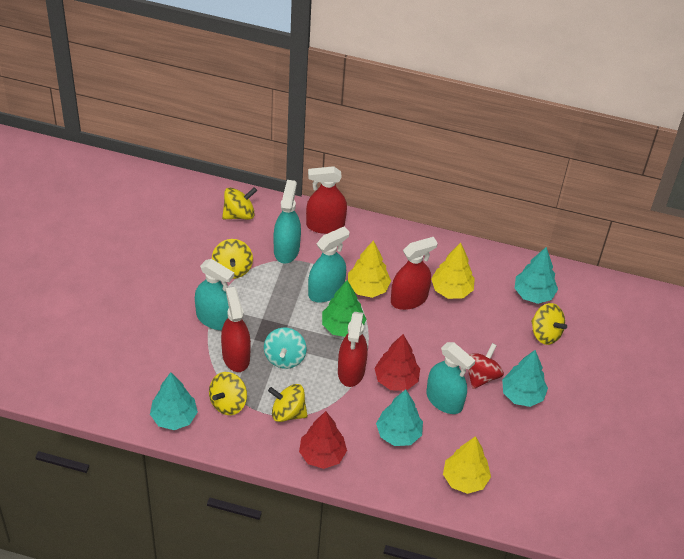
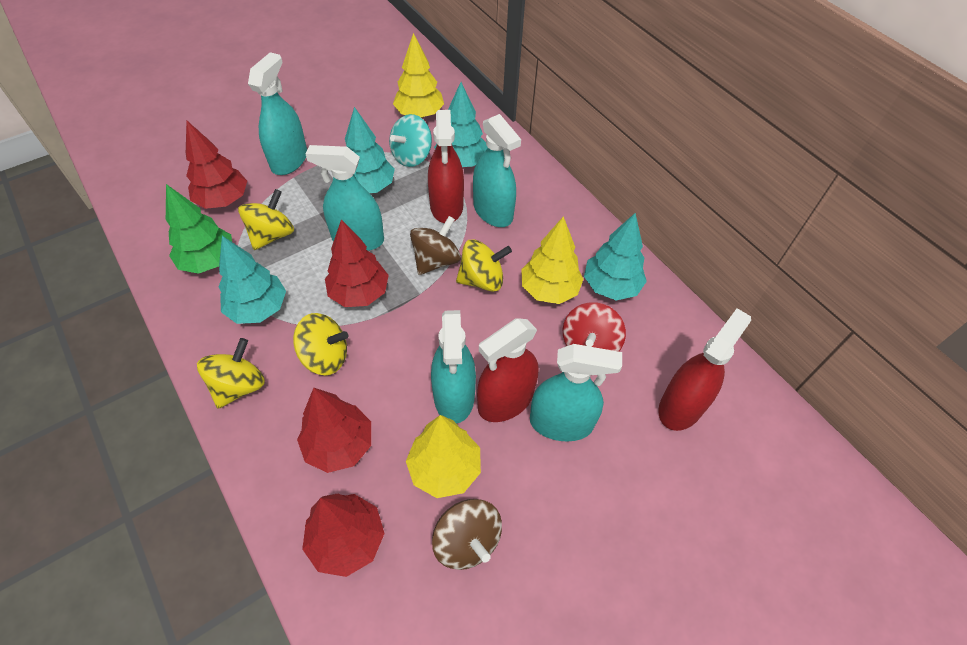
brown spinning top: none = 0 -> [410,216,461,275] [432,499,502,570] = 2
red spray bottle: [221,287,251,372] [306,166,347,234] [338,312,368,387] [391,237,438,310] = 4 -> [428,110,464,223] [477,318,539,422] [658,308,751,431] = 3
red tree: [299,411,347,469] [374,334,420,390] = 2 -> [186,121,247,209] [297,388,371,473] [302,493,385,577] [325,219,389,307] = 4
turquoise spray bottle: [195,259,234,330] [273,180,301,263] [308,226,350,302] [426,342,476,414] = 4 -> [248,52,307,175] [306,145,384,251] [431,310,476,423] [473,114,521,227] [530,344,622,441] = 5
yellow spinning top: [209,372,247,415] [212,239,253,279] [222,187,257,220] [268,384,308,422] [531,303,567,345] = 5 -> [197,338,265,409] [238,189,294,250] [293,313,348,375] [456,239,512,292] = 4

